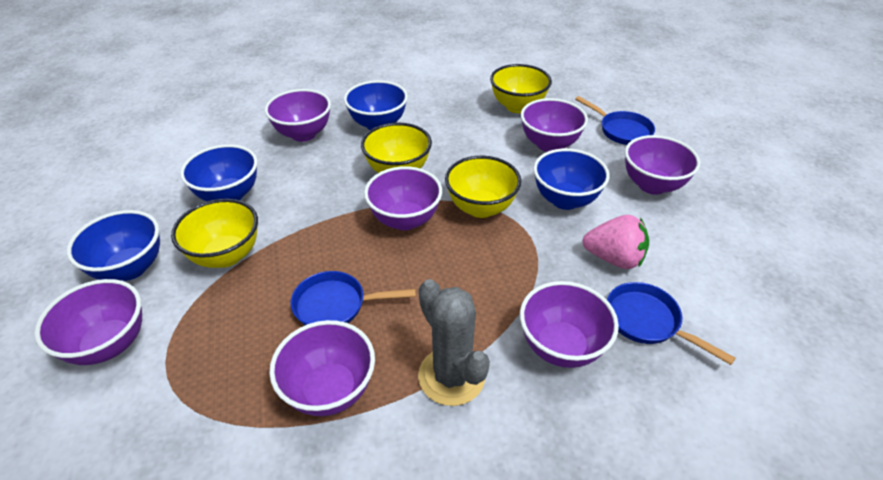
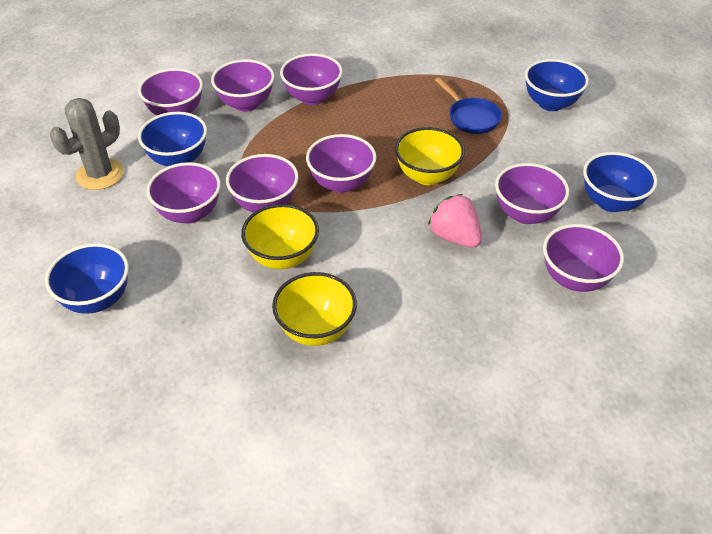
blue pan: [291,271,416,325] [575,96,655,145] [607,282,735,365] = 3 -> [435,78,502,134] = 1
purple bowl: [34,279,142,365] [265,89,331,142] [269,320,375,416] [364,166,442,230] [520,98,588,152] [520,281,619,368] [625,135,700,195] = 7 -> [138,68,203,115] [147,162,221,224] [211,59,275,112] [226,154,299,213] [280,53,343,105] [306,134,376,193] [495,163,569,224] [543,224,624,292] = 8
yellow bowl: [171,199,258,268] [361,123,432,173] [445,156,521,218] [490,64,552,113] = 4 -> [241,204,319,269] [272,272,357,346] [395,127,465,185] = 3

